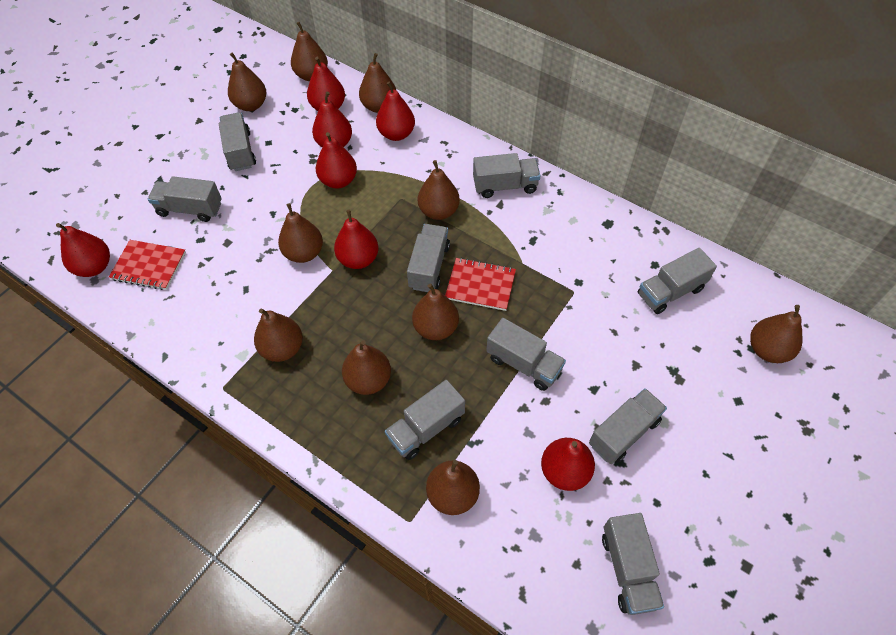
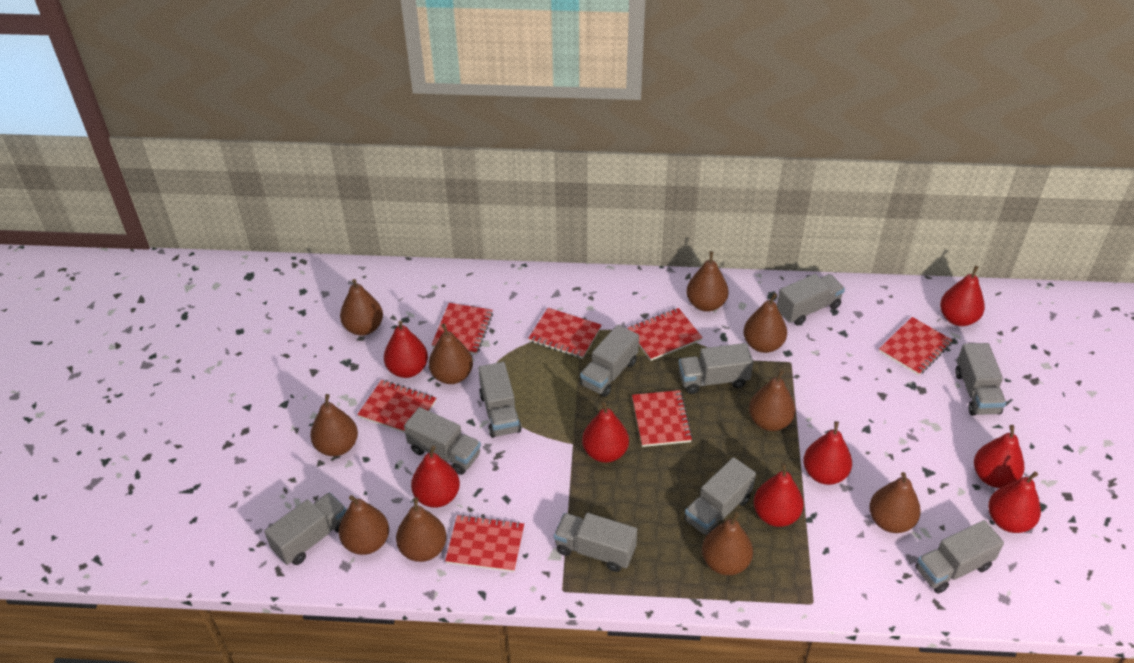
grey truck: [148,176,222,222] [219,112,256,171] [385,380,465,460] [407,224,450,292] [473,153,541,198] [486,318,566,391] [589,388,667,464] [602,513,664,615] [638,248,717,314] = 9 -> [264,492,347,565] [404,407,481,475] [478,362,522,438] [554,513,637,572] [580,325,639,397] [679,343,753,394] [684,457,756,536] [777,274,845,326] [915,520,1004,594] [955,343,1006,416] = 10
red notebook: [109,240,186,290] [445,257,516,311] = 2 -> [357,380,436,433] [431,303,493,355] [445,514,524,572] [528,308,601,359] [628,308,703,361] [632,390,693,447] [879,317,953,376] = 7
red pear: [56,223,110,277] [307,57,345,111] [312,92,352,147] [316,132,357,189] [334,210,378,269] [376,81,415,141] [541,438,595,491] = 7 -> [384,321,428,378] [411,445,460,508] [582,401,629,463] [754,463,804,527] [803,421,852,485] [940,266,985,326] [974,425,1024,488] [988,471,1041,533] = 8

